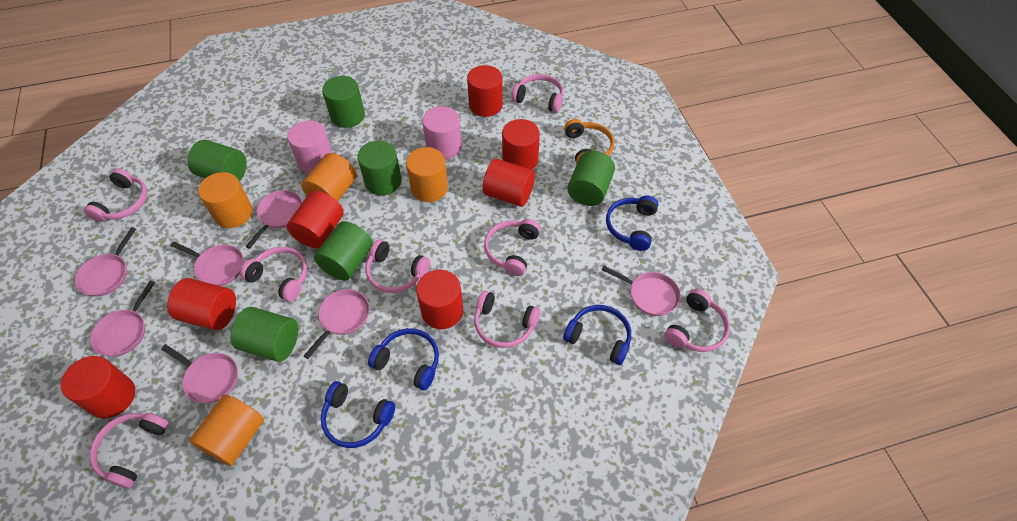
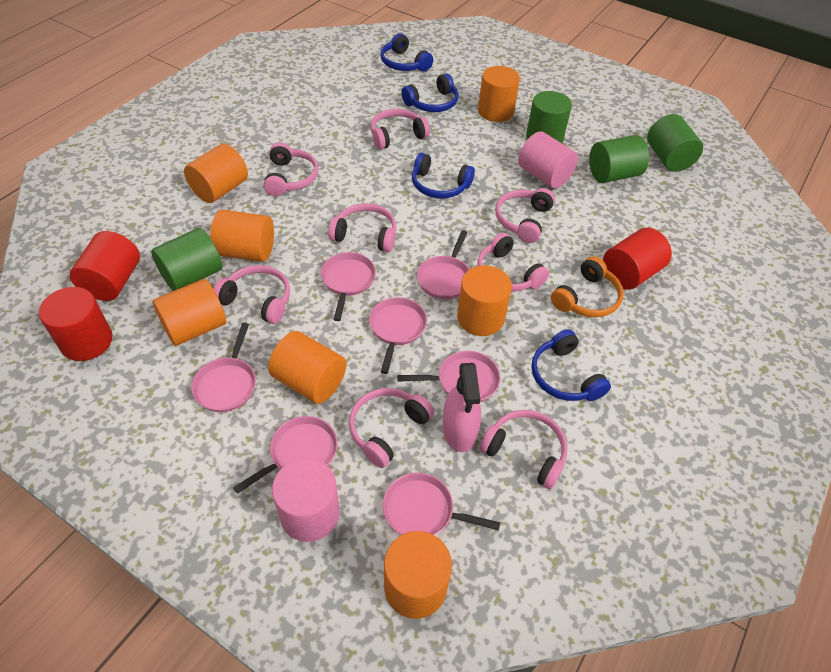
green cylinder: [187,140,247,182] [231,307,298,362] [314,221,373,281] [322,76,365,128] [357,141,402,195] [567,151,615,206] = 6 -> [151,228,223,291] [526,91,572,143] [589,135,649,183] [647,114,703,172] = 4
orange cylinder: [189,395,264,466] [198,172,252,228] [301,153,357,201] [406,147,448,202] = 4 -> [152,279,227,346] [184,144,248,203] [210,210,274,262] [268,331,346,404] [384,531,452,619] [457,265,512,336] [478,66,520,122] = 7
pink spray bottle: none = 0 -> [443,363,481,452] = 1
red cylinder: [61,356,135,418] [167,278,236,330] [287,191,344,248] [416,270,463,329] [467,65,503,117] [483,159,535,207] [502,119,540,170] = 7 -> [39,287,113,361] [69,231,140,301] [603,228,672,290] = 3

